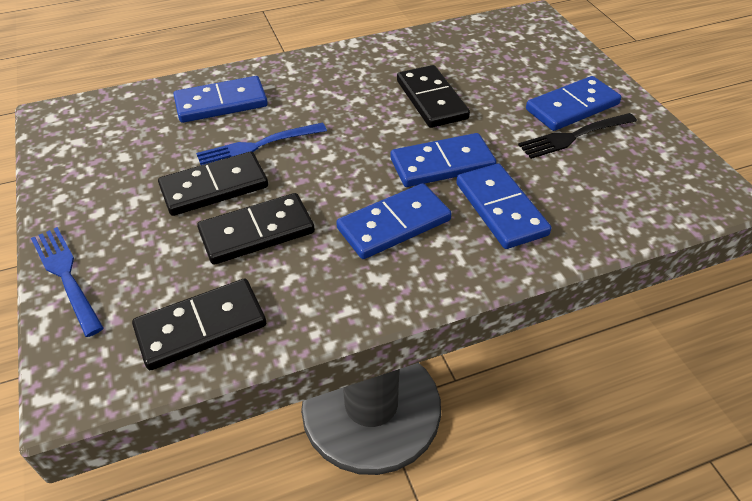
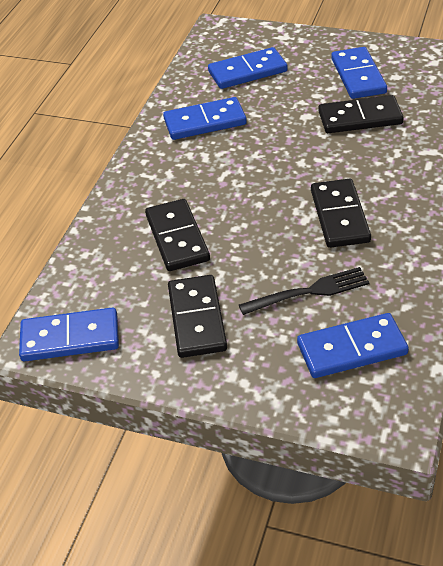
blue fork: [31,227,104,337] [196,122,327,165] = 2 -> none = 0

